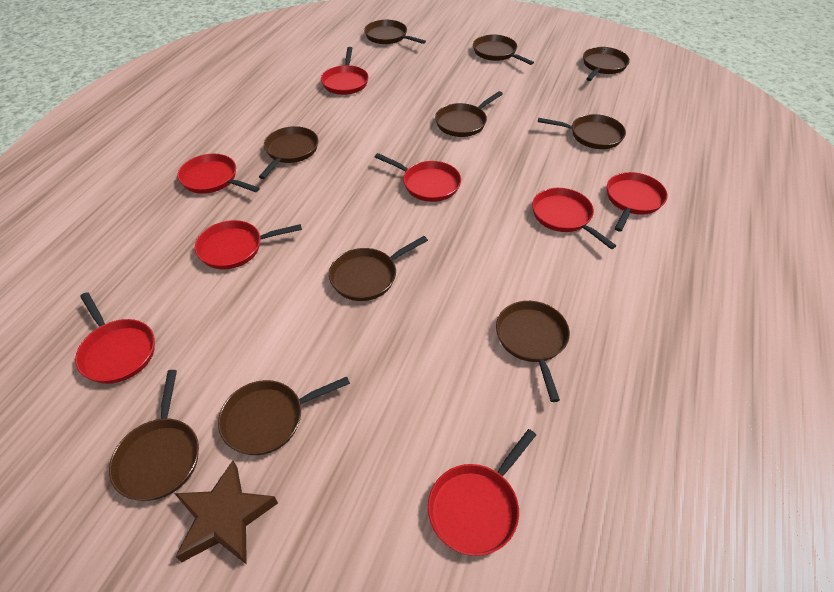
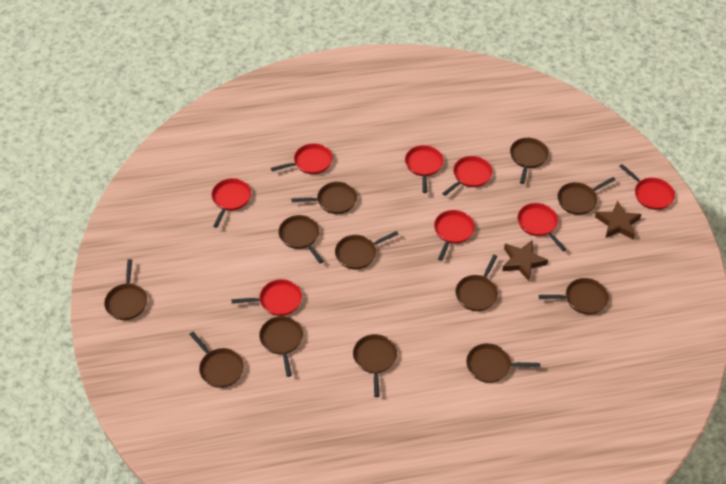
brown pan: [109,370,199,501] [218,377,350,455] [259,126,318,179] [329,236,428,301] [364,20,426,44] [435,91,503,137] [473,35,534,65] [496,301,570,402] [538,114,626,149] [583,47,630,81] = 10 -> [104,259,147,320] [189,332,244,388] [259,316,303,377] [278,215,323,263] [291,182,357,214] [335,231,399,269] [353,334,397,397] [455,255,498,311] [466,343,540,383] [510,138,549,184] [539,278,609,314] [558,177,616,215] = 12
brown star: [174,461,278,565] = 1 -> [502,240,548,281] [595,201,642,240] = 2

